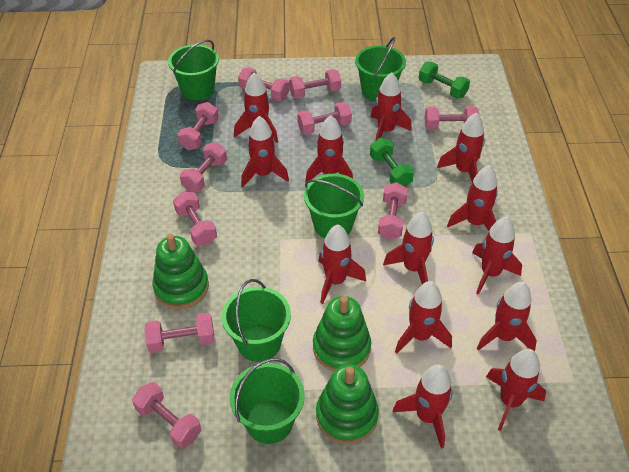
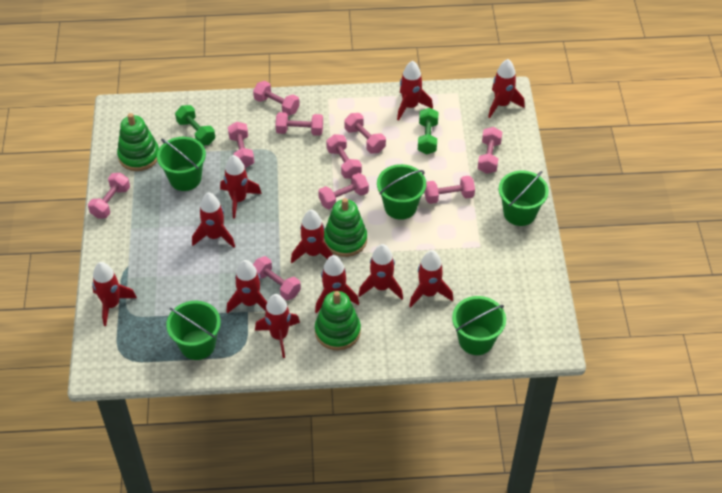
red rocket: [234,72,278,143] [241,116,289,188] [305,115,353,183] [318,224,366,304] [370,72,412,141] [383,211,434,284] [393,365,453,449] [395,281,452,354] [437,112,485,182] [447,165,498,231] [472,217,522,295] [477,282,537,351] [486,349,546,431] = 13 -> [92,262,137,326] [192,192,235,248] [220,155,262,219] [226,260,267,314] [255,294,300,358] [291,210,333,263] [315,255,359,313] [358,244,403,300] [397,61,433,121] [409,250,453,308] [488,59,525,118] = 11

